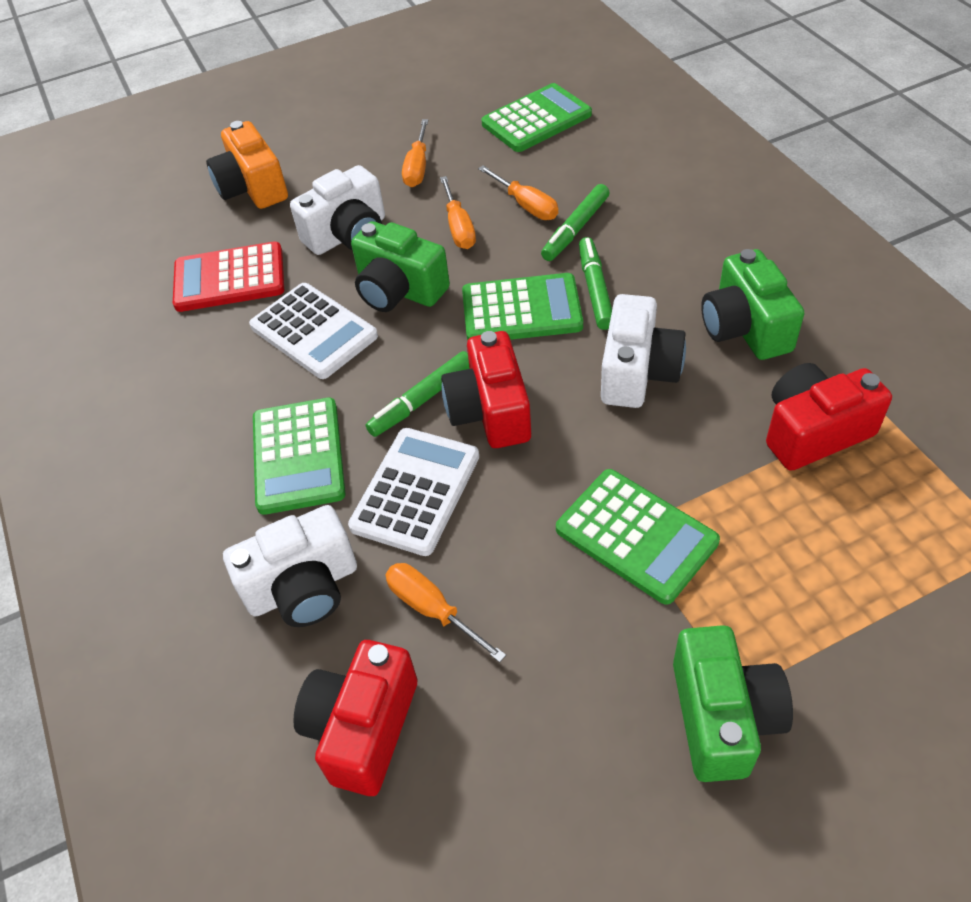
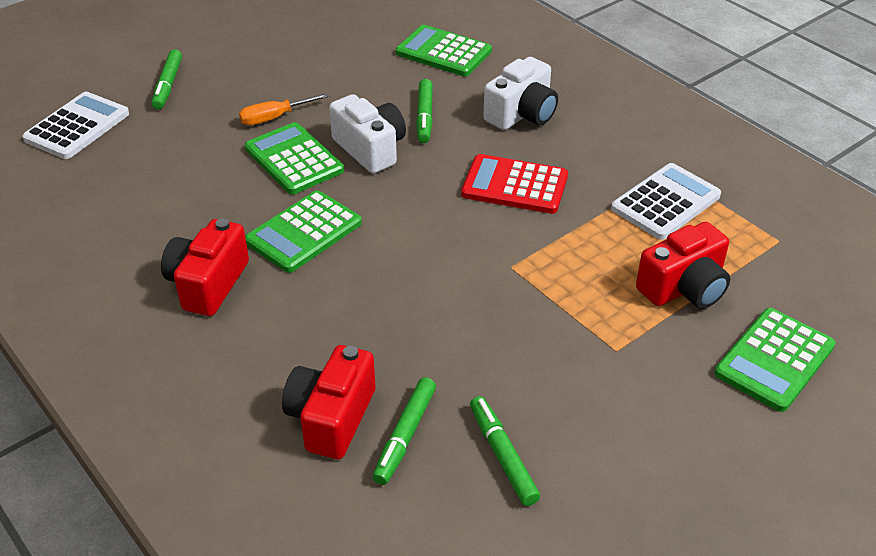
green camera: [351,221,450,312] [673,625,793,782] [701,249,804,360] = 3 -> none = 0
green marker: [366,351,470,437] [541,184,610,261] [579,237,612,330] = 3 -> [151,49,182,110] [372,377,436,485] [416,79,433,143] [470,396,540,506] = 4
orange camera: [206,121,288,209] = 1 -> none = 0
orange screwdriver: [385,563,506,662] [402,119,428,187] [440,176,476,249] [478,166,558,220] = 4 -> [239,93,330,126] = 1
white camera: [223,505,357,627] [290,165,385,255] [601,294,686,408] = 3 -> [329,94,406,174] [483,57,558,130] = 2

